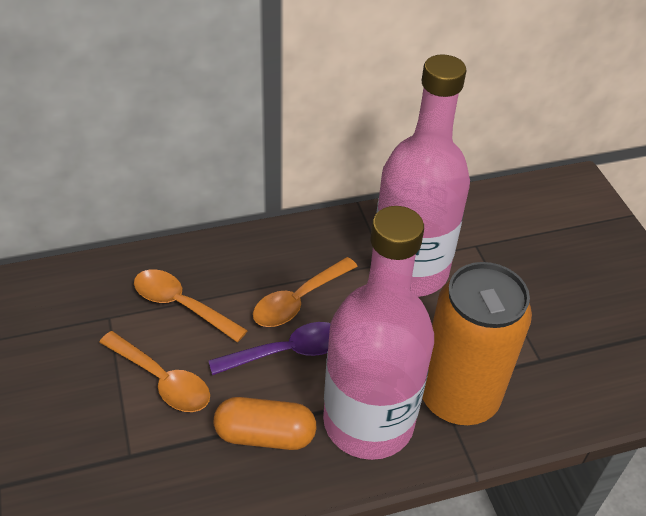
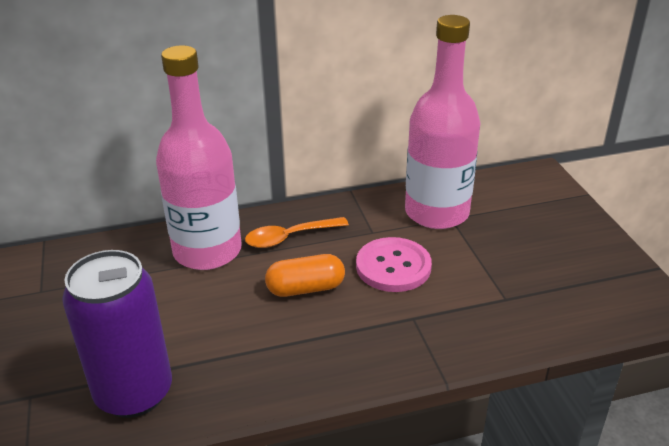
orange can: [422,262,532,425] = 1 -> none = 0
orange spoon: [99,331,210,412] [134,269,248,342] [253,257,358,327] = 3 -> [245,217,349,248] = 1
pink button: none = 0 -> [356,237,432,292] = 1
purple can: none = 0 -> [62,250,172,418] = 1
purple spoon: [208,322,330,375] = 1 -> none = 0

